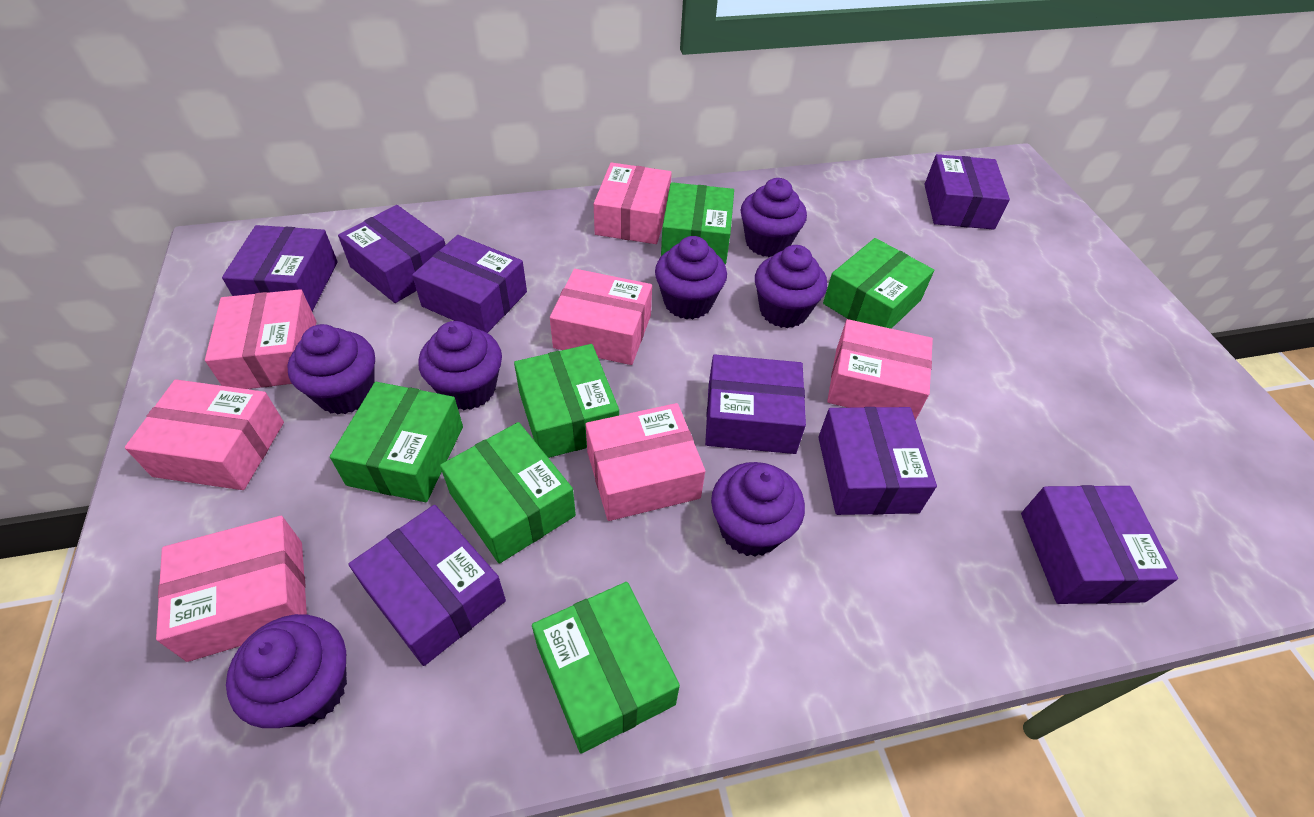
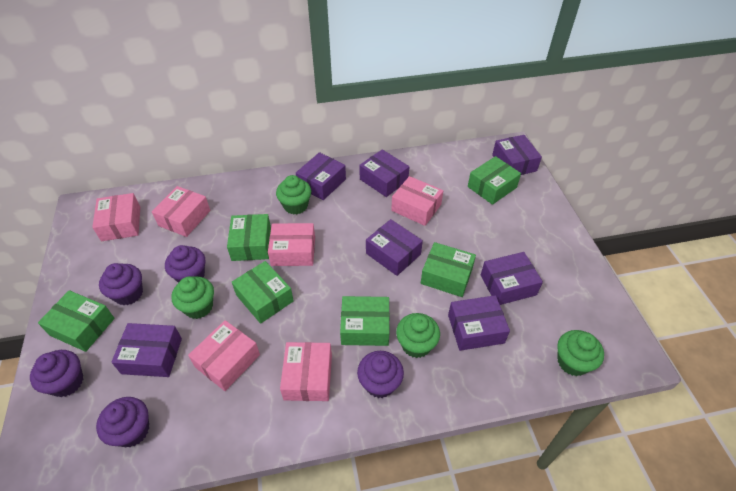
green cupcake: none = 0 -> [171,276,214,319] [276,175,311,214] [396,313,440,358] [557,330,604,376] = 4
pink box: [125,379,284,490] [156,516,307,662] [205,289,316,389] [550,269,652,365] [586,403,705,521] [594,162,672,244] [827,319,933,421] = 7 -> [92,193,140,241] [152,186,210,237] [188,320,260,391] [268,223,315,266] [280,342,332,401] [391,176,443,226] = 6
purple box: [222,225,338,312] [338,205,445,303] [349,505,506,666] [412,235,527,333] [705,354,806,454] [818,407,937,515] [924,154,1010,230] [1021,485,1178,604] = 8 -> [111,323,182,377] [296,152,346,200] [359,149,409,197] [366,219,423,276] [448,295,510,351] [481,252,543,305] [492,135,542,175] = 7
purple cupcake: [226,614,347,728] [287,324,375,415] [418,321,502,410] [655,236,727,319] [711,462,805,557] [741,178,807,257] [755,245,827,328] = 7 -> [30,350,83,397] [96,397,149,447] [99,263,143,305] [165,245,205,283] [357,351,404,398] = 5

